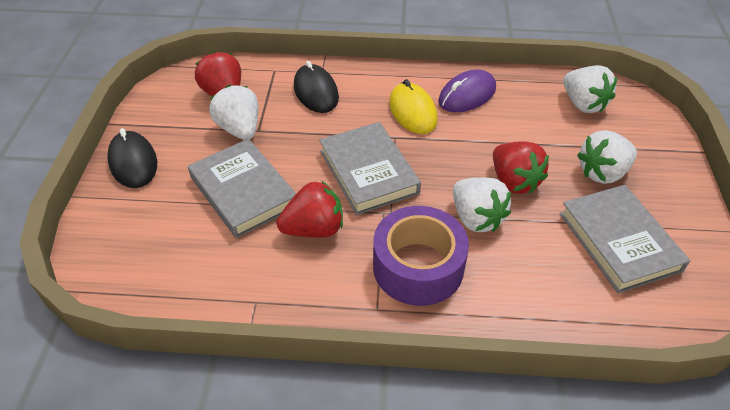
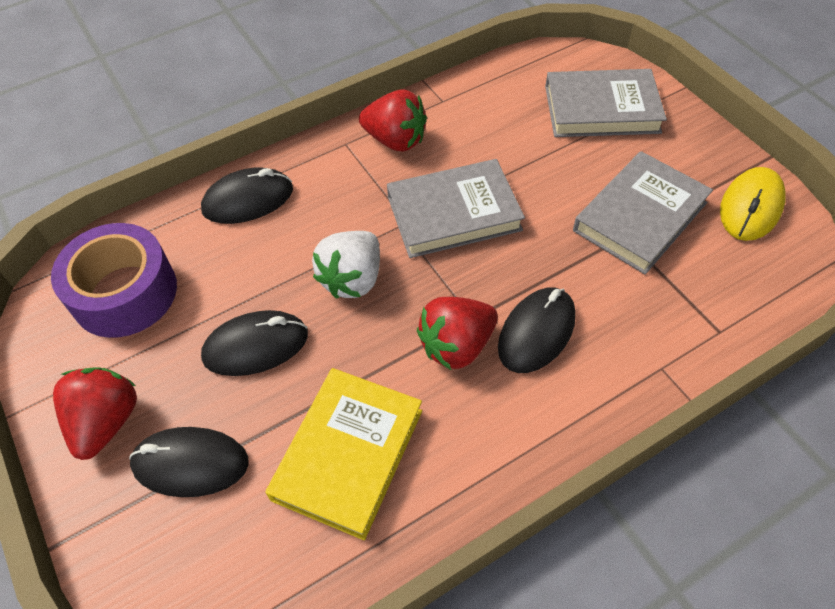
black mouse: [107,128,157,188] [294,61,339,113] = 2 -> [129,427,249,497] [201,168,293,224] [201,310,308,376] [498,288,576,373] = 4
purple mouse: [438,70,496,112] = 1 -> none = 0
white strawberry: [209,85,258,140] [453,177,511,232] [563,65,617,113] [577,130,637,184] = 4 -> [312,231,380,299] = 1
yellow book: none = 0 -> [265,368,422,540] = 1

